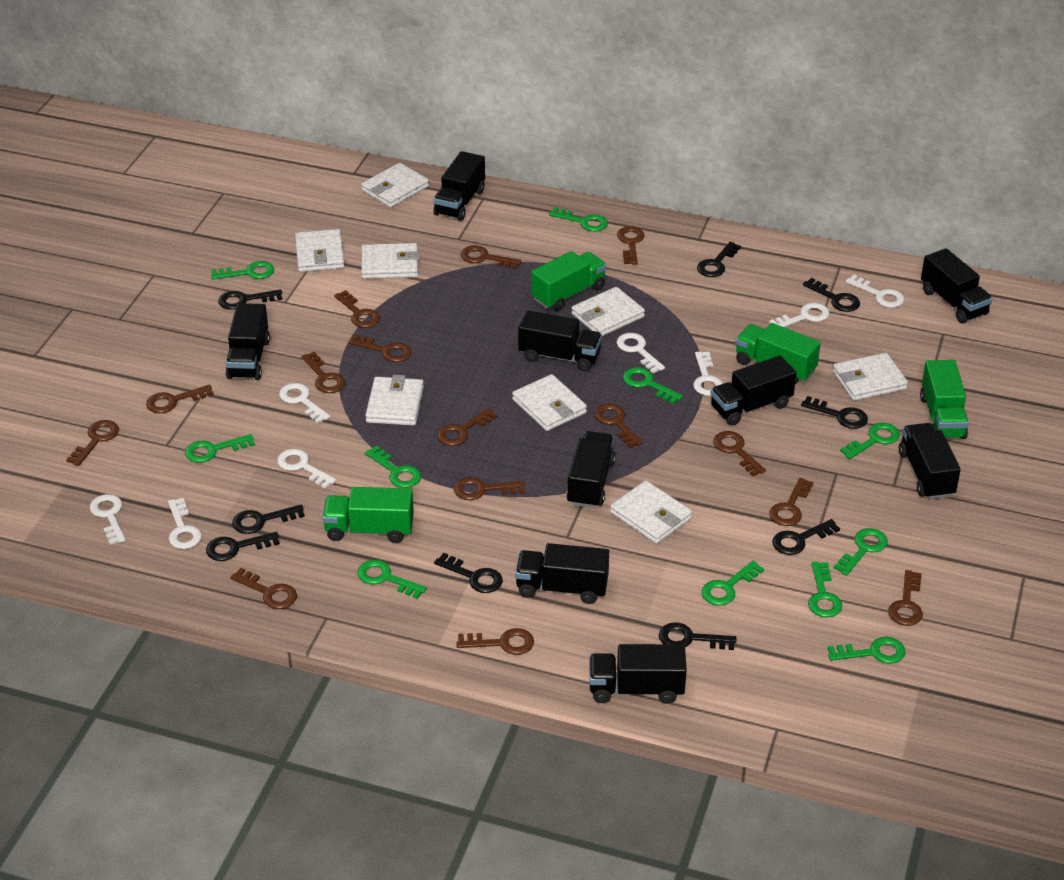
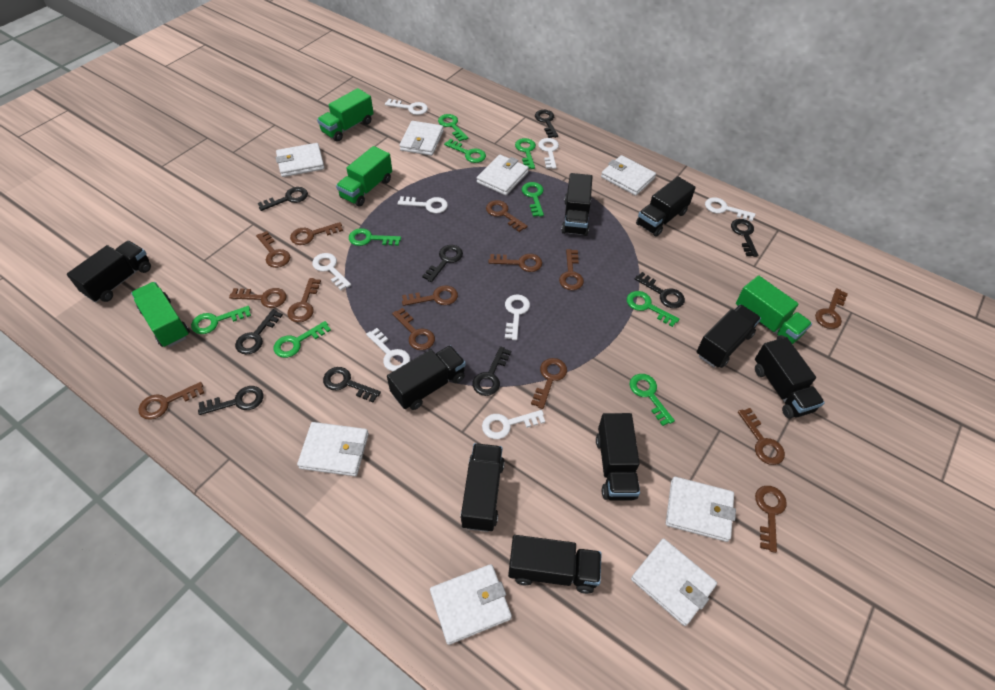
brown key: [66,420,119,466] [146,384,214,413] [230,568,297,609] [302,351,345,393] [334,290,380,328] [349,334,412,362] [437,408,498,446] [454,477,525,500] [456,628,534,655] [461,245,522,269] [594,403,643,448] [617,226,645,265] [713,431,766,476] [769,478,813,526] [888,570,923,626] = 15 -> [138,382,204,420] [229,288,286,308] [256,231,290,268] [287,278,321,322] [290,222,343,245] [392,308,435,350] [402,285,458,306] [486,200,528,232] [489,254,542,272] [531,358,567,409] [559,249,584,290] [738,408,785,465] [755,486,787,553] [815,288,848,329] = 14
green key: [185,434,255,463] [211,261,274,280] [357,560,427,599] [365,446,421,488] [549,207,608,232] [623,367,683,404] [702,560,764,606] [808,562,842,618] [828,637,906,664] [834,528,888,576] [840,423,900,459] = 11 -> [191,306,251,334] [274,321,331,358] [349,228,401,246] [438,114,468,142] [444,139,486,163] [515,138,536,169] [522,182,544,217] [627,291,679,327] [630,374,675,426] = 9

